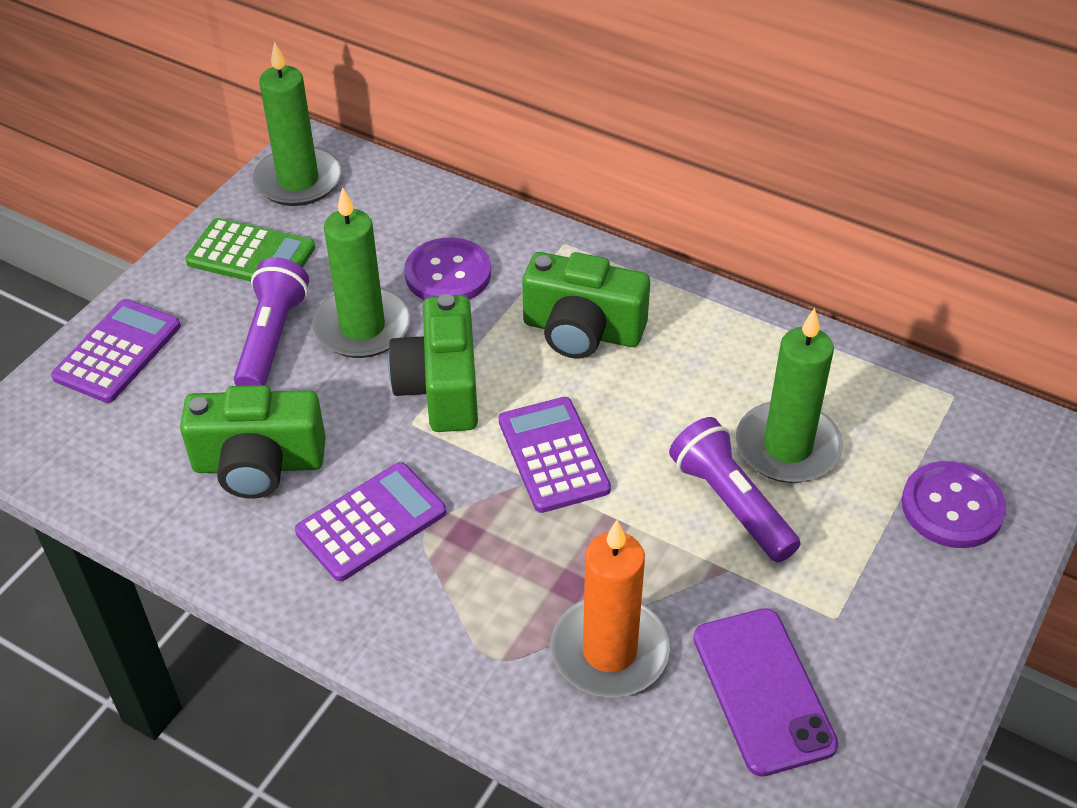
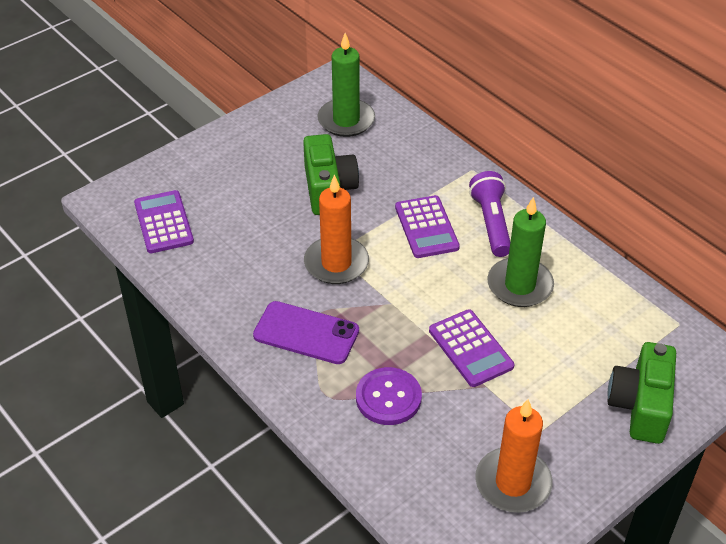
green calculator: [185,218,315,282] = 1 -> none = 0
green camera: [180,385,326,499] [388,294,478,432] [522,252,650,359] = 3 -> [303,134,359,215] [607,342,676,444] = 2
green candle: [253,41,342,206] [312,187,411,358] [736,308,843,483] = 3 -> [317,33,375,137] [487,197,554,307] = 2
orange candle: [551,520,670,697] = 1 -> [304,175,369,284] [475,399,553,513] = 2
purple button: [404,238,491,300] [901,461,1006,548] = 2 -> [356,367,422,425] = 1
purple flashlight: [234,258,309,386] [669,417,800,563] = 2 -> [469,171,510,257] = 1

